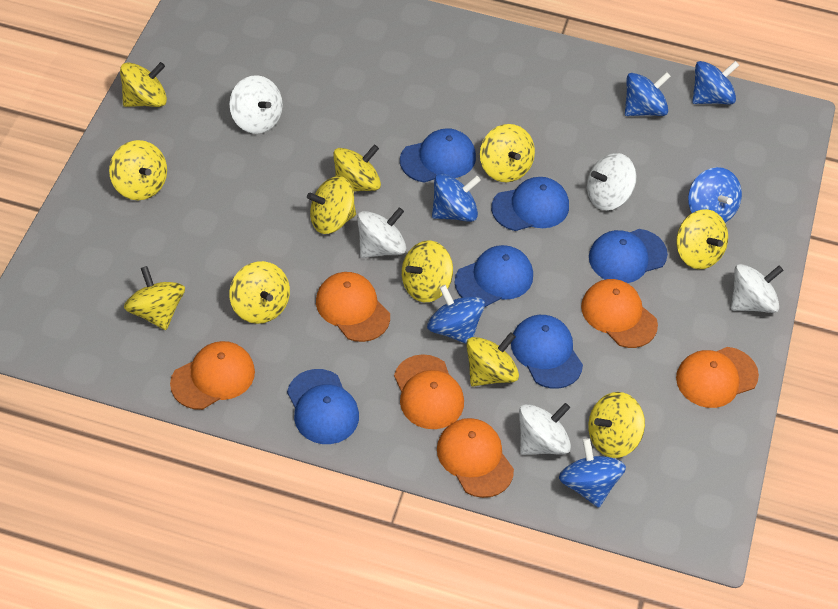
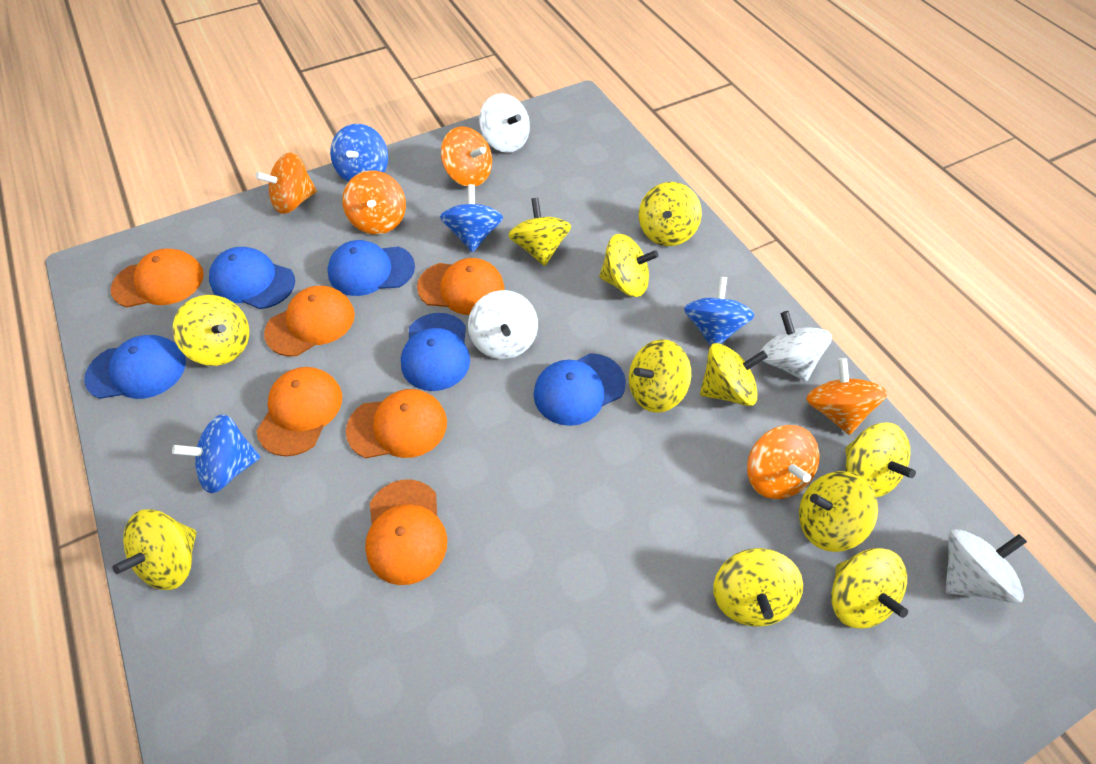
blue cap: [287,369,359,444] [400,128,476,183] [455,245,533,307] [491,177,569,231] [511,315,583,389] [589,229,668,283] = 6 -> [84,335,186,399] [209,247,295,309] [327,240,415,296] [401,313,470,391] [533,353,626,426] = 5
blue spinning top: [427,285,485,344] [432,173,481,222] [559,438,626,508] [625,72,671,116] [688,167,742,223] [692,61,739,104] = 6 -> [172,414,260,494] [330,124,388,182] [440,184,503,253] [684,277,755,346] = 4
orange spinning top: none = 0 -> [255,152,317,214] [342,171,406,234] [441,126,492,187] [747,425,820,499] [806,358,887,435] = 5
white spinning top: [229,75,283,134] [357,208,406,258] [519,403,571,455] [587,153,637,210] [731,264,784,313] = 5 -> [468,290,538,359] [479,93,530,153] [760,311,832,381] [945,529,1027,603] = 4

